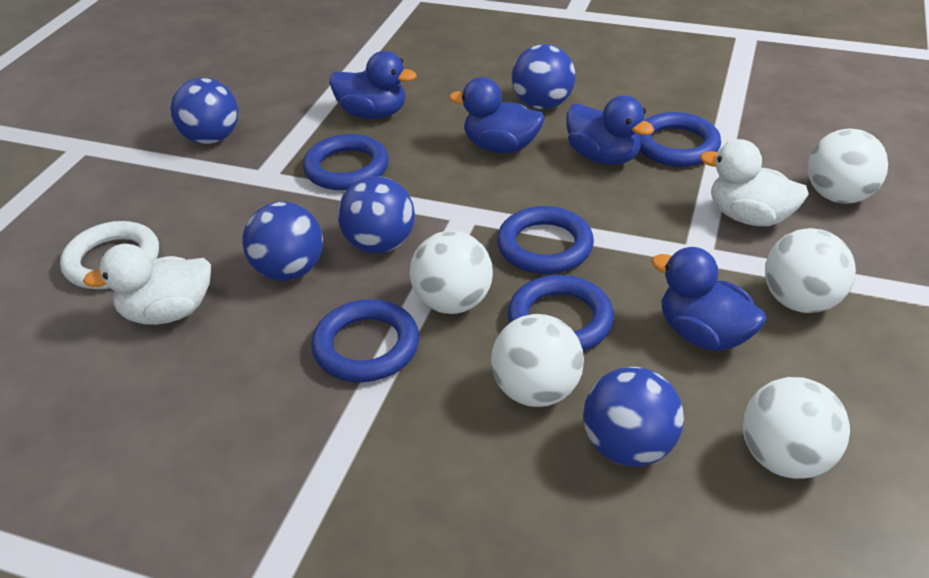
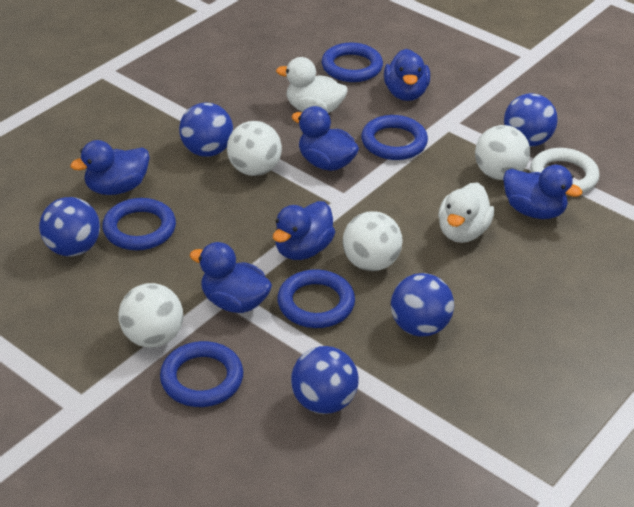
blue duck: [329,51,417,119] [449,77,544,154] [566,95,654,165] [651,247,766,351] = 4 -> [70,140,150,195] [190,242,272,313] [273,201,335,260] [291,106,359,171] [384,49,430,101] [503,165,583,219] = 6
white ball: [410,231,493,314] [491,314,584,407] [743,377,850,479] [765,228,856,313] [808,129,888,204] = 5 -> [118,283,183,348] [227,121,282,176] [343,211,403,271] [475,125,530,180] = 4

